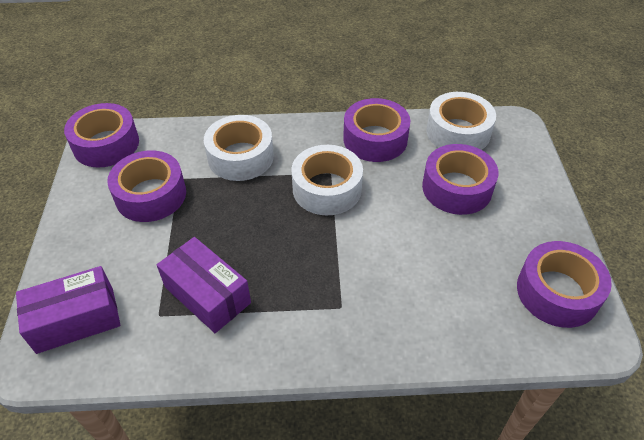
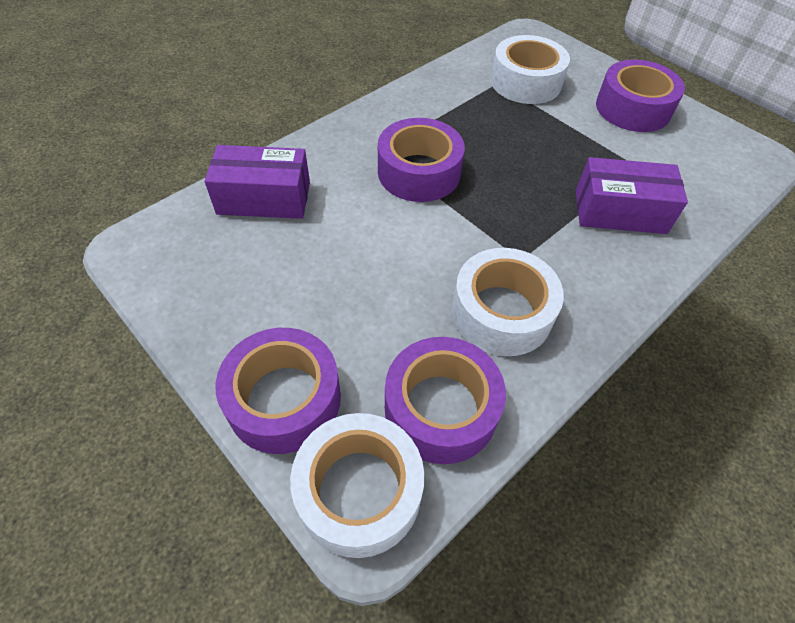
purple tape: [64,103,139,167] [107,150,186,222] [343,98,410,162] [422,144,498,215] [517,241,612,328] = 5 -> [215,328,341,454] [378,118,465,202] [385,337,506,464] [596,59,685,132] = 4

